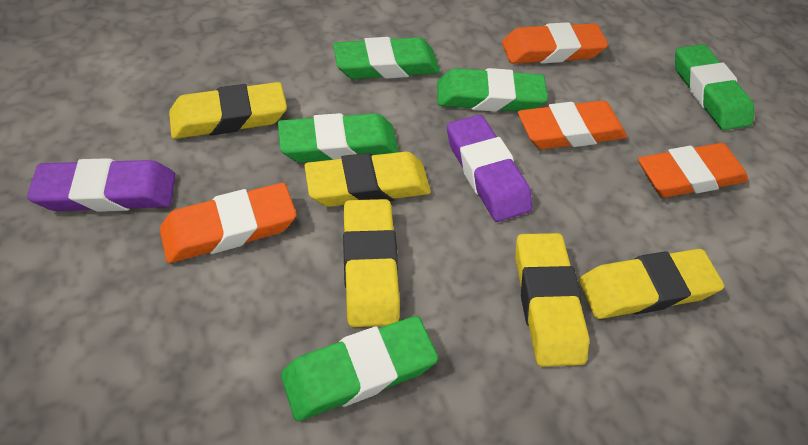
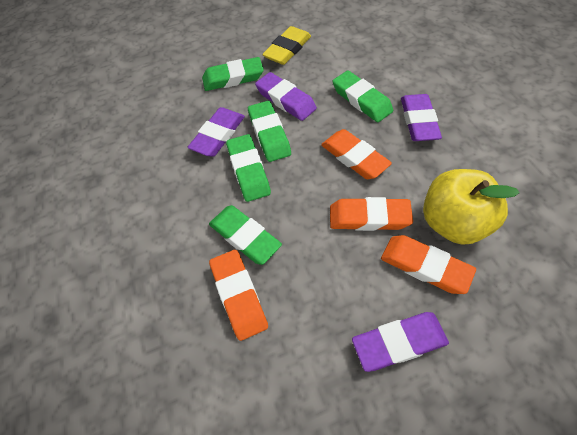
purple eraser: [27,158,176,212] [447,115,532,222] = 2 -> [188,107,245,157] [255,72,317,121] [352,312,449,372] [401,94,442,141] = 4
yellow apple: none = 0 -> [423,169,520,245] = 1
yellow eraser: [169,82,287,139] [304,152,431,207] [343,199,400,327] [515,233,589,367] [579,249,724,319] = 5 -> [262,26,311,65] = 1

